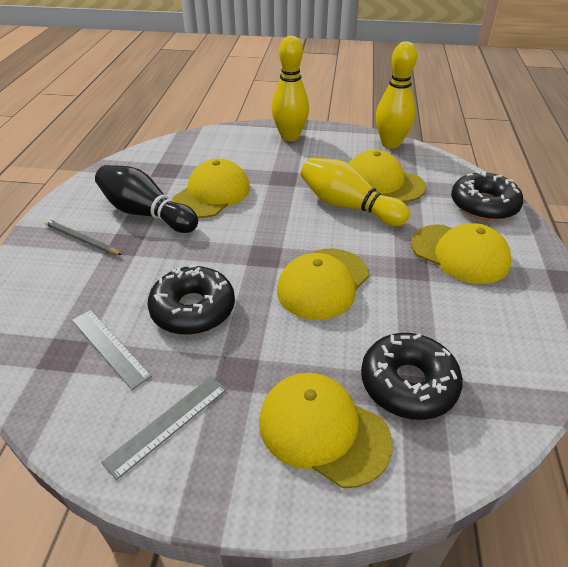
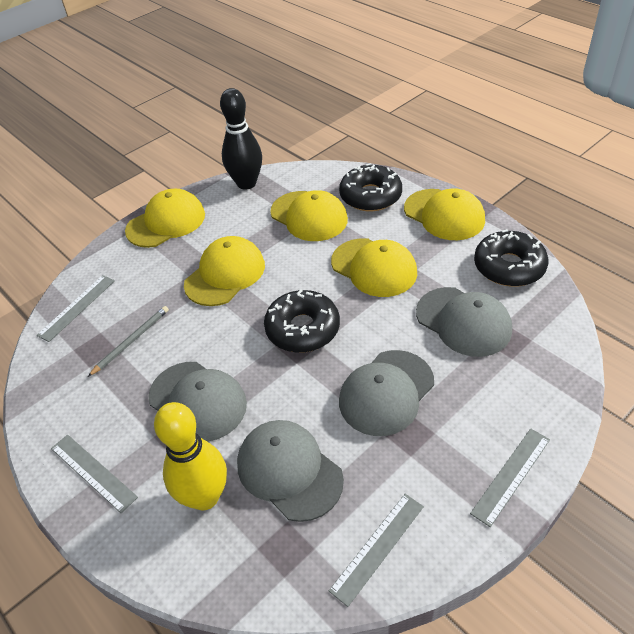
grey cap: none = 0 -> [148,362,247,442] [237,420,344,522] [339,350,434,436] [416,287,512,357] = 4
grey ruler: [72,310,152,390] [101,376,227,480] = 2 -> [37,275,115,342] [51,435,138,513] [329,494,424,607] [470,428,550,527] = 4
yellow bowling pin: [271,36,309,141] [301,158,410,226] [376,41,417,149] = 3 -> [154,402,227,510] = 1

